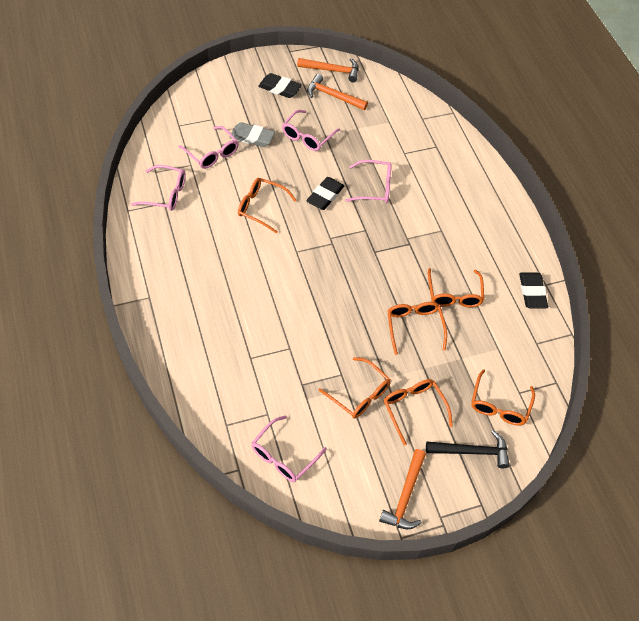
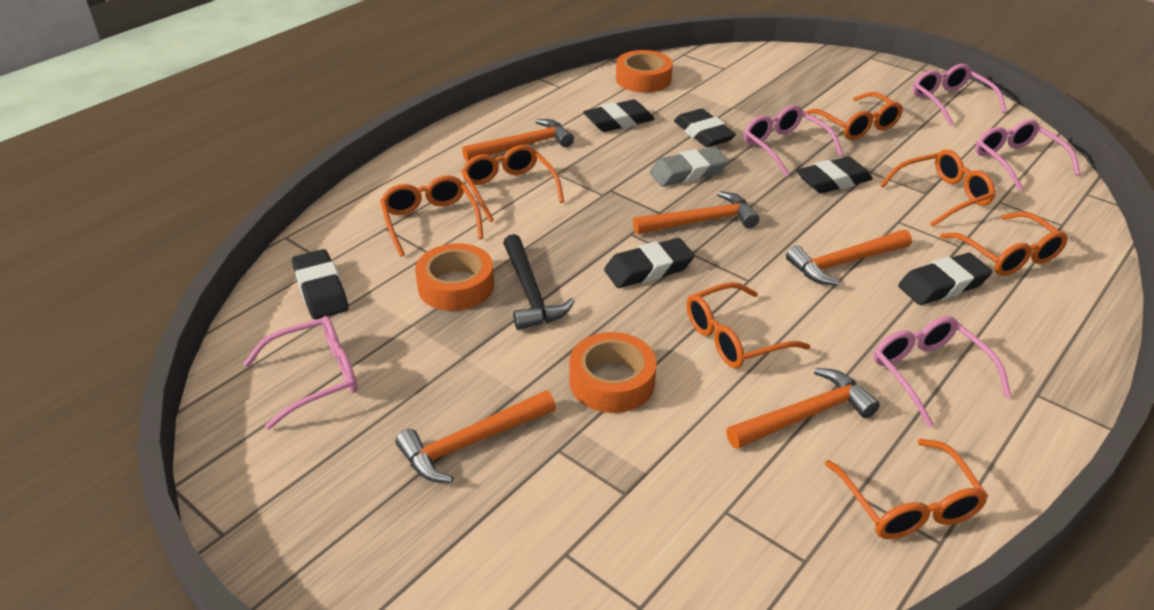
black eraser: [258,73,302,98] [306,177,344,210] [519,273,548,309] = 3 -> [292,249,349,320] [583,100,655,132] [604,238,695,288] [674,109,736,147] [797,156,873,194] [898,253,992,305] = 6
orange glasses: [238,178,296,234] [318,357,391,419] [384,379,453,446] [387,302,447,355] [428,268,484,307] [471,369,535,426] = 6 -> [380,175,483,257] [461,145,564,222] [687,282,810,368] [806,92,903,140] [825,439,988,539] [880,150,995,227] [940,212,1068,276] = 7
orange hammer: [297,58,359,82] [307,74,368,110] [379,449,426,529] = 3 -> [395,390,556,483] [462,119,574,162] [633,191,759,234] [726,368,880,449] [786,230,912,286] = 5
orange tape: none = 0 -> [415,243,494,311] [569,332,657,413] [616,50,673,93] = 3

